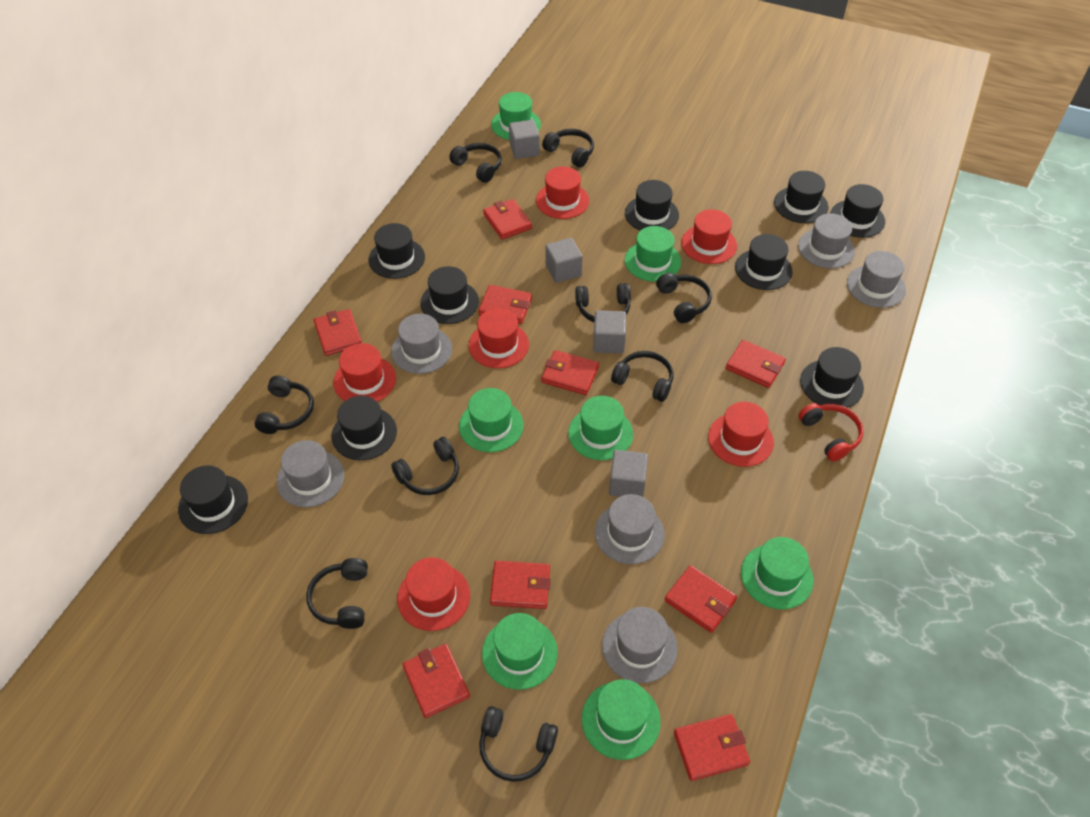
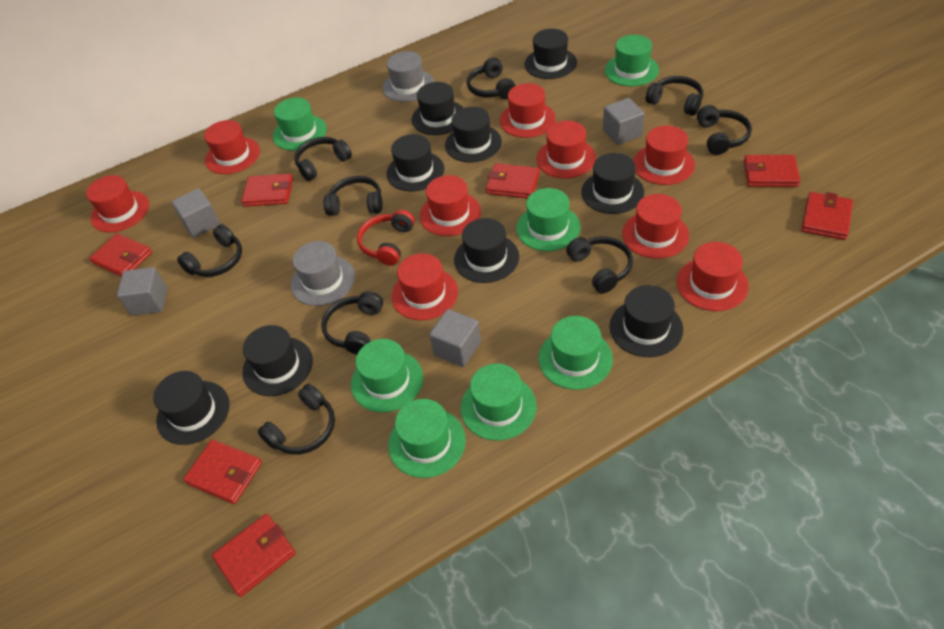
grey hat: [277,440,344,507] [391,314,452,374] [595,494,665,564] [602,607,678,683] [798,213,855,269] [847,251,906,308] = 6 -> [291,241,355,306] [383,51,434,102] = 2
red hat: [333,343,396,402] [397,557,470,631] [469,308,529,368] [536,166,589,219] [681,209,737,264] [708,402,774,467] = 6 -> [86,175,149,232] [204,120,260,174] [391,253,458,320] [420,175,481,236] [500,83,556,138] [537,121,596,178] [622,194,689,259] [633,126,695,185] [677,242,749,311] = 9
red wallet: [314,309,362,356] [402,644,470,718] [478,285,532,324] [483,199,532,239] [490,561,551,609] [541,350,599,395] [665,565,737,633] [674,714,750,781] [726,340,786,388] = 9 -> [89,233,152,277] [183,439,262,504] [212,514,296,597] [241,174,293,207] [486,163,540,198] [744,155,800,187] [801,192,853,240] = 7

